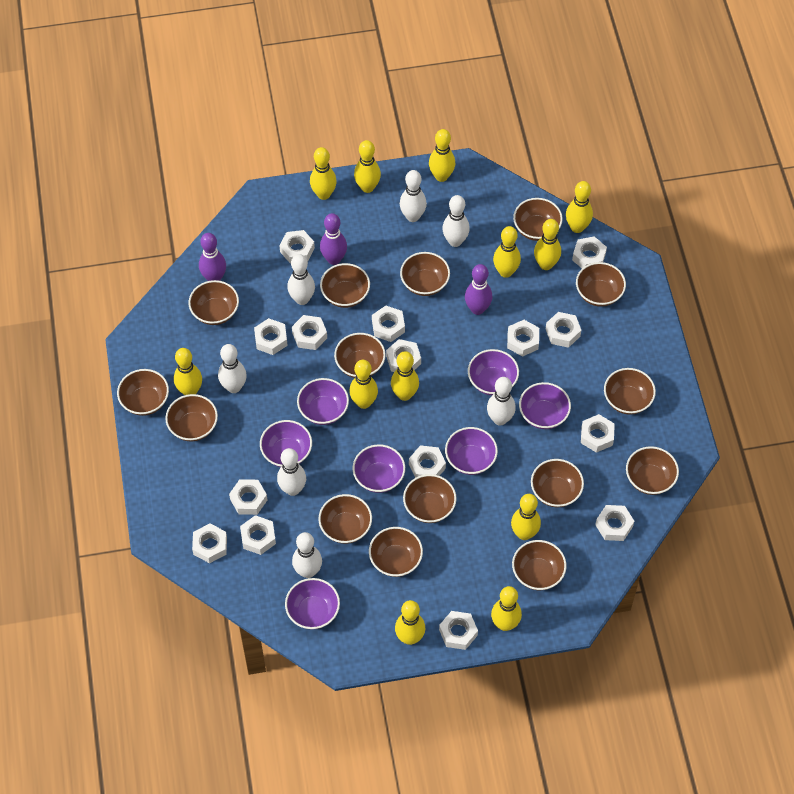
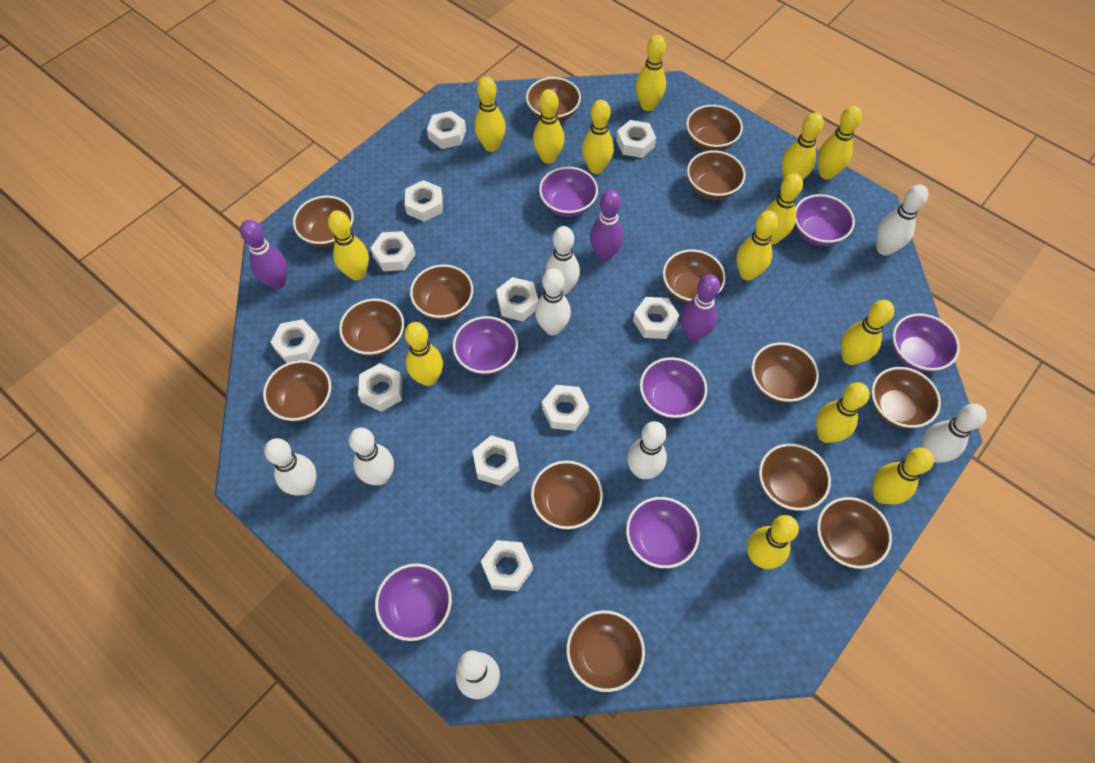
brown bowl: [117,369,169,416] [165,394,218,441] [189,280,239,325] [319,494,372,544] [320,263,370,308] [334,333,386,378] [369,527,423,577] [400,252,450,296] [403,474,457,523] [512,540,567,590] [513,198,563,241] [531,459,584,507] [576,262,626,307] [604,368,656,415] [626,446,679,495] = 15 -> [263,360,331,422] [293,196,354,247] [339,299,404,356] [410,264,473,320] [526,77,581,122] [531,461,603,529] [566,610,645,692] [663,249,726,303] [686,105,743,151] [687,150,746,200] [751,342,819,403] [759,443,831,511] [817,497,892,569] [872,367,941,429] = 14
white bowling pin: [218,344,247,393] [277,448,306,496] [287,254,315,305] [292,532,322,578] [400,170,427,222] [442,195,470,247] [487,377,516,426] = 7 -> [264,438,317,496] [349,428,394,485] [456,650,500,699] [535,268,571,335] [545,226,580,295] [627,421,667,479] [876,184,928,256] [921,404,987,463] = 8
white nut: [192,523,227,563] [229,479,267,515] [240,515,276,555] [254,318,288,355] [279,230,315,264] [292,315,327,350] [372,306,405,342] [386,339,421,372] [409,445,446,478] [439,611,478,650] [507,320,539,357] [546,312,581,348] [572,236,607,268] [581,414,615,453] [595,505,634,541] = 15 -> [270,319,320,363] [358,363,402,412] [370,231,416,271] [405,180,443,222] [427,111,466,149] [472,435,519,486] [481,540,533,591] [496,277,538,321] [542,385,589,431] [616,120,656,158] [633,297,679,339] = 11
yellow bowling pin: [174,348,202,395] [310,147,337,200] [349,360,378,409] [354,140,381,193] [391,351,419,401] [395,600,425,645] [429,129,455,182] [491,586,522,631] [493,226,521,278] [511,494,541,540] [534,219,561,270] [566,181,593,233] = 12 -> [328,210,369,280] [405,322,443,386] [474,77,506,152] [533,89,565,164] [582,100,614,174] [636,35,666,111] [736,211,778,281] [747,515,799,569] [764,173,803,245] [782,112,824,180] [816,382,870,443] [818,105,862,180] [841,300,894,365] [873,448,934,504] = 14

